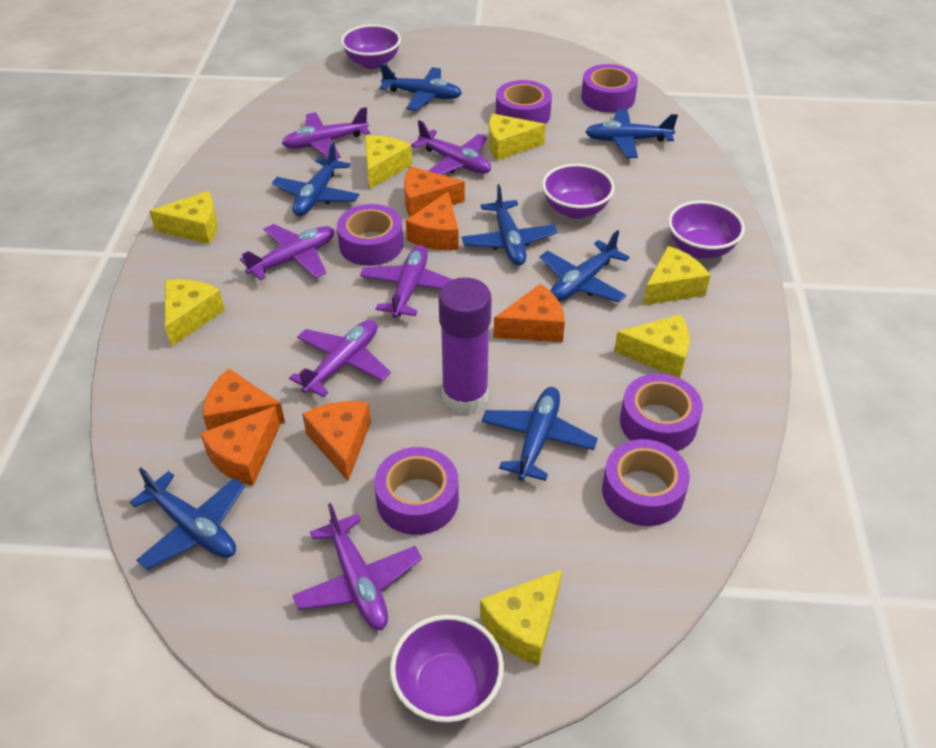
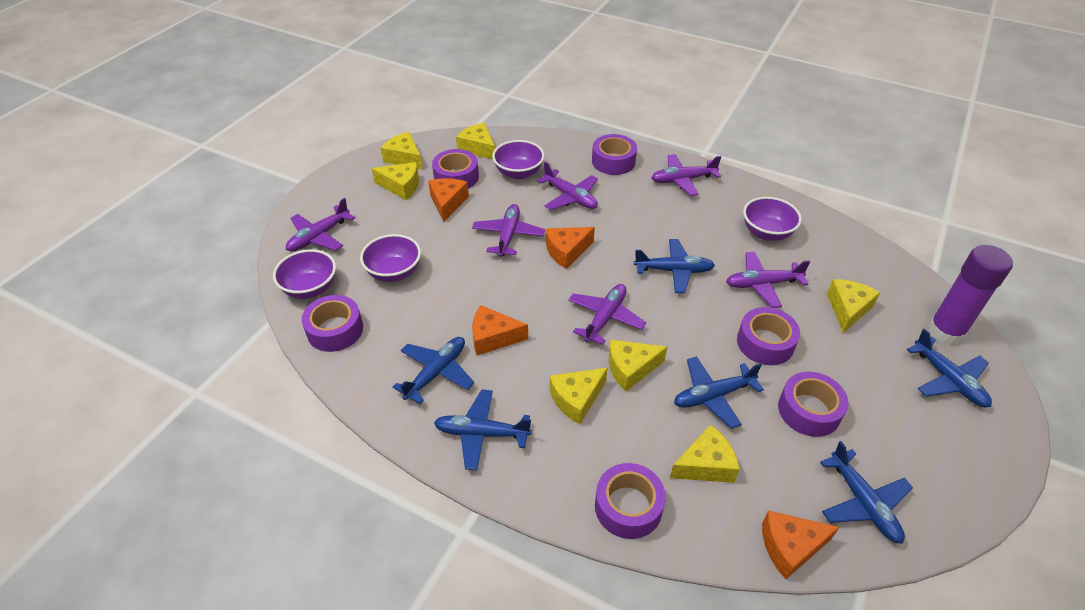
blue plane: [130,468,245,570] [272,143,359,216] [379,64,462,111] [462,184,557,266] [481,387,598,481] [540,230,630,302] [585,109,678,158] = 7 -> [393,337,474,404] [434,390,532,470] [634,239,715,293] [674,356,764,429] [820,441,913,544] [907,328,992,407] = 6
orange cheese: [200,406,280,486] [203,369,285,431] [302,401,371,481] [404,167,465,217] [406,192,459,250] [494,284,565,342] = 6 -> [428,178,469,222] [472,305,528,355] [546,227,595,269] [762,510,840,579] = 4

